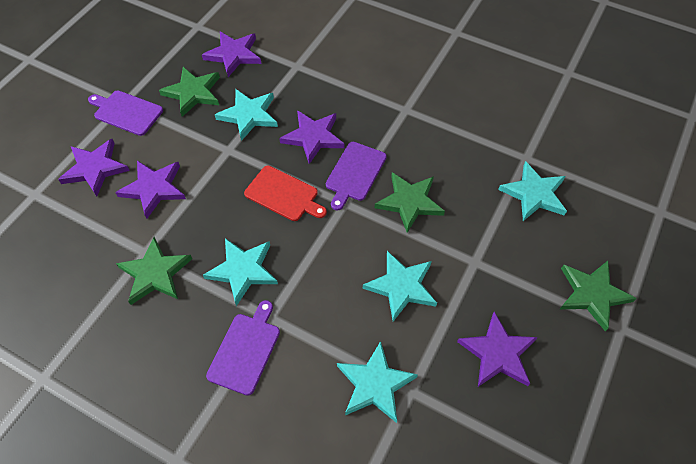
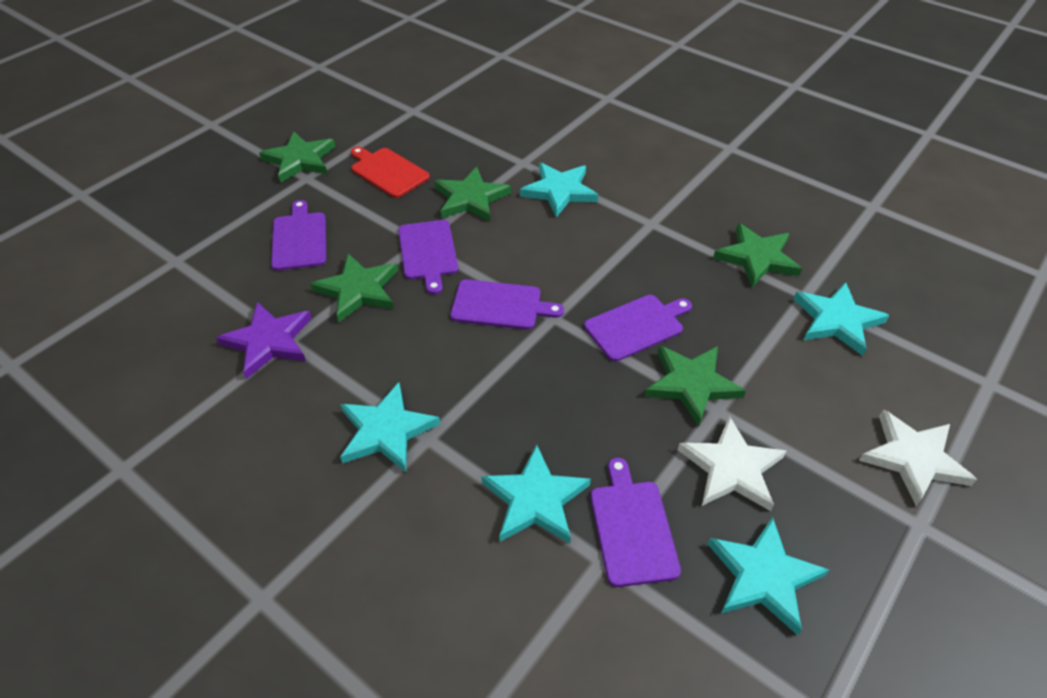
green star: [116,237,192,305] [159,67,220,117] [375,172,445,233] [559,261,637,331] = 4 -> [259,132,335,183] [310,254,398,322] [434,167,511,222] [644,345,746,427] [713,223,802,287] = 5
purple cutting board: [88,91,163,136] [206,300,280,396] [326,142,387,211] = 3 -> [271,200,326,271] [398,220,458,294] [450,279,564,330] [584,295,692,362] [590,458,681,587] = 5
purple star: [58,139,130,196] [115,161,186,219] [202,32,261,77] [279,110,344,164] [457,312,538,387] = 5 -> [216,302,312,379] = 1
white star: none = 0 -> [678,416,787,511] [859,409,977,506] = 2

